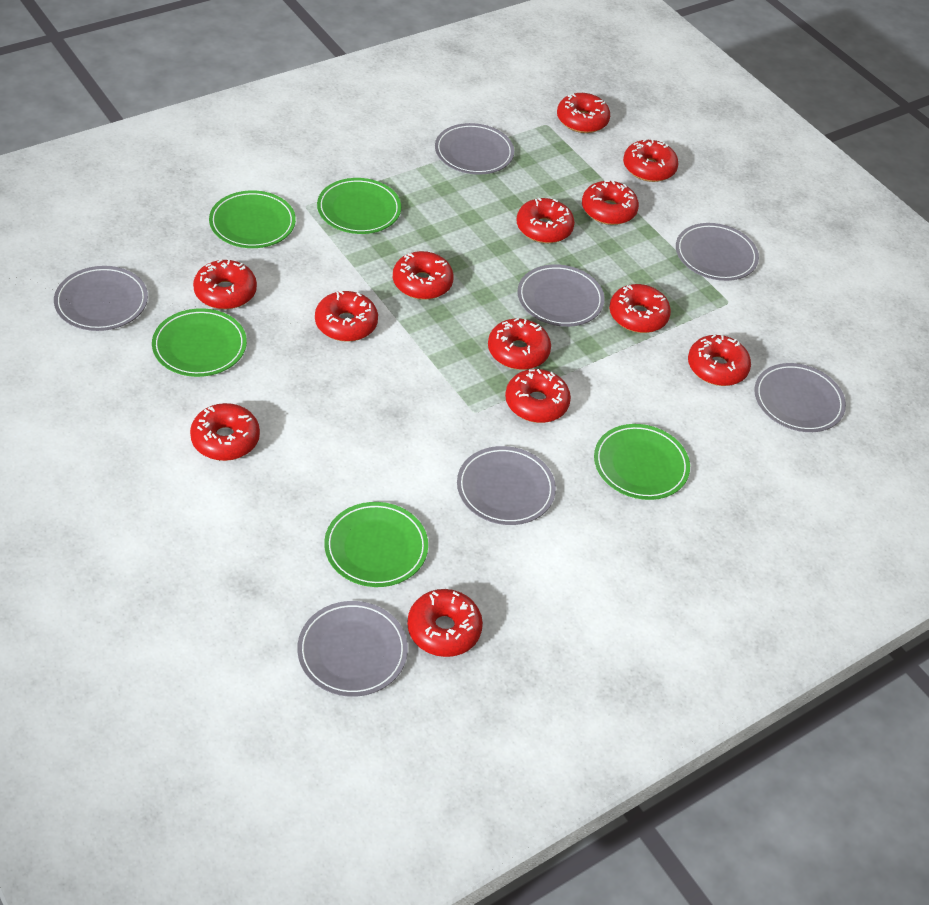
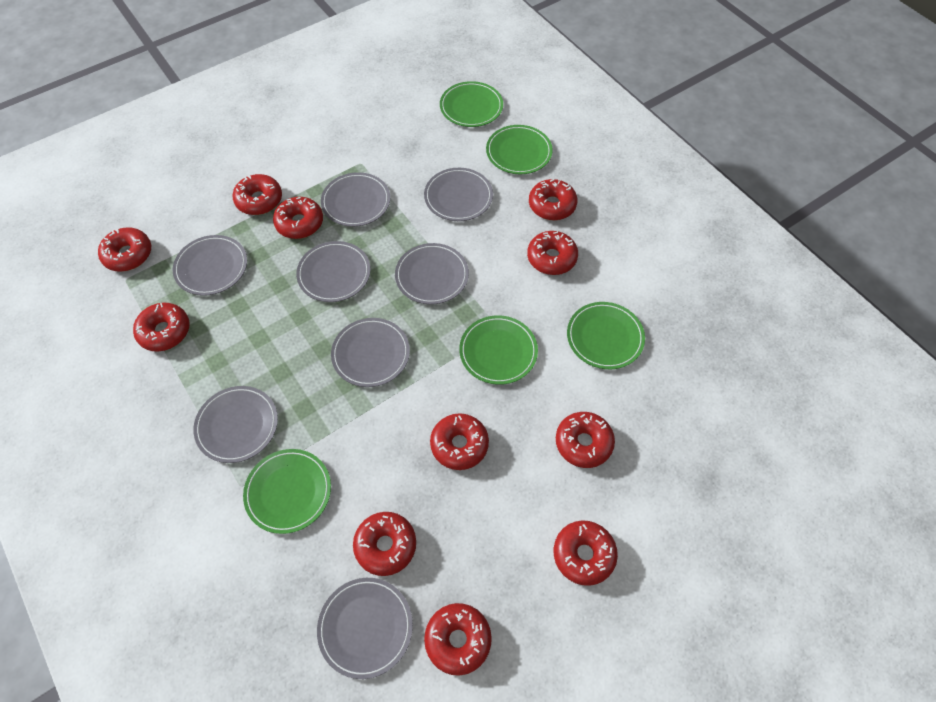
grey plate: [54,266,148,331] [297,601,408,697] [435,123,514,175] [457,446,556,525] [517,264,605,327] [676,223,759,281] [754,363,846,432] = 7 -> [173,235,247,296] [193,386,278,463] [296,241,371,302] [317,578,413,679] [321,172,390,227] [331,318,410,387] [395,243,469,305] [424,168,493,221] = 8
red donut: [190,403,260,461] [193,259,257,309] [315,290,378,342] [393,251,454,300] [407,589,483,657] [488,318,551,370] [505,369,571,423] [516,197,575,243] [557,93,610,133] [582,180,639,225] [609,284,671,333] [623,139,679,182] [688,335,751,386] = 13 -> [98,227,151,272] [133,303,189,352] [233,174,282,215] [273,197,323,239] [353,512,416,576] [424,603,492,676] [430,413,489,470] [527,231,578,275] [529,179,577,220] [554,520,618,586] [556,412,615,468] = 11

